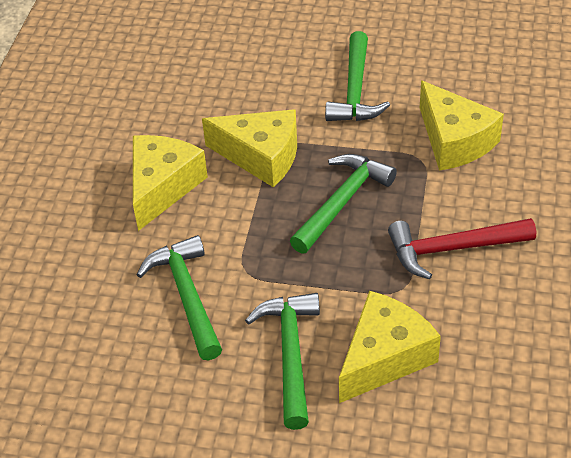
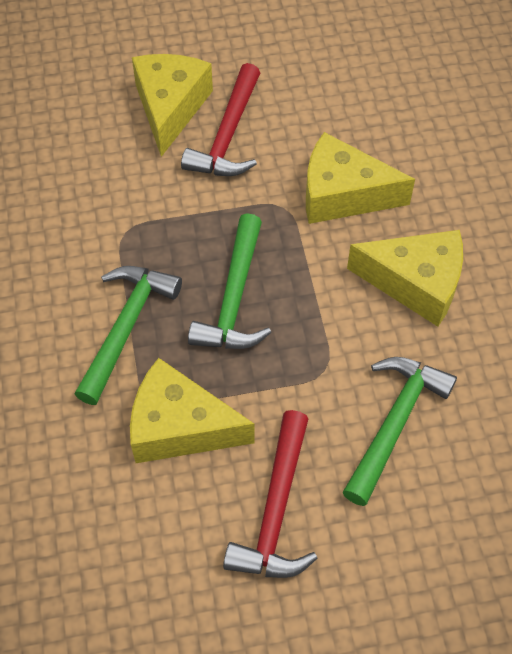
green hammer: [137,235,222,361] [245,293,320,430] [290,154,397,254] [325,31,390,121] = 4 -> [75,266,182,405] [188,213,271,349] [343,357,457,506] = 3
red hammer: [388,218,536,279] = 1 -> [181,63,260,176] [223,410,318,578] = 2

